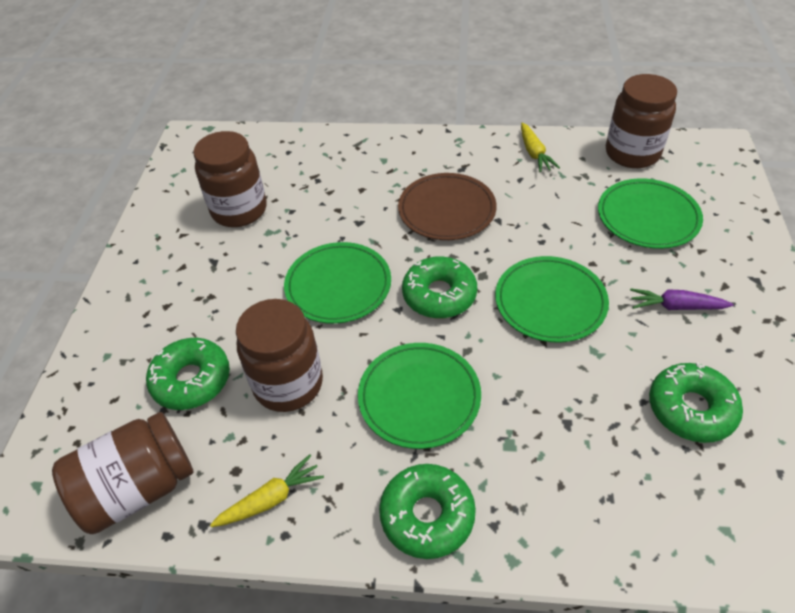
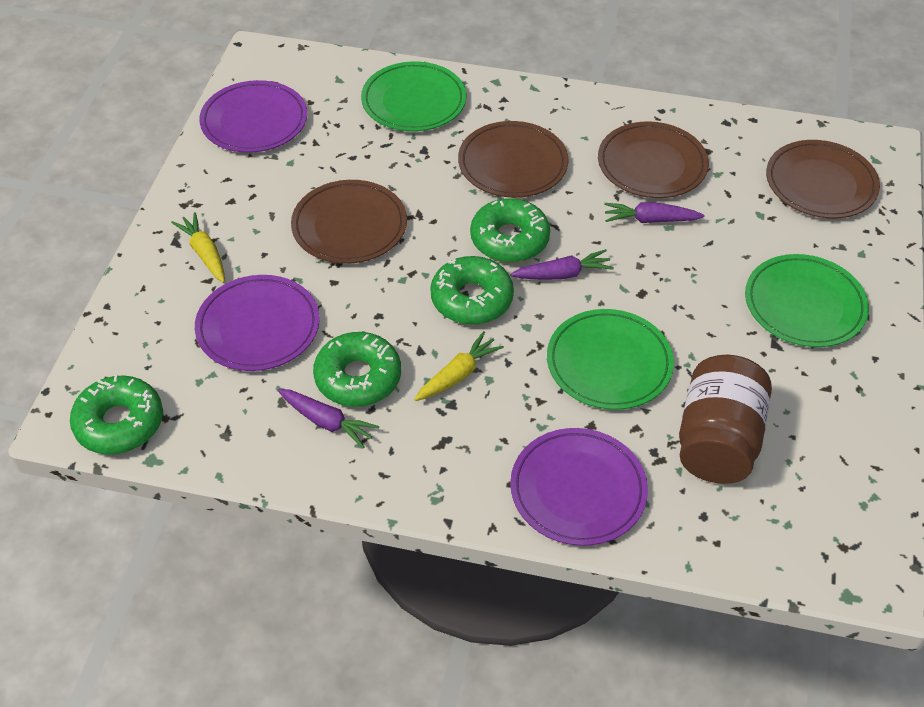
brown jar: [52,412,194,534] [193,131,267,227] [236,299,323,412] [606,74,677,168] = 4 -> [679,355,772,484] = 1
brown plate: [398,173,497,240] = 1 -> [291,180,407,264] [458,121,569,198] [598,121,709,198] [766,140,880,219] = 4
green plate: [284,242,391,324] [358,343,481,449] [495,256,609,343] [598,178,703,249] = 4 -> [361,61,466,131] [547,309,674,410] [745,254,869,347] = 3
purple carrot: [630,288,734,310] = 1 -> [278,389,379,449] [510,249,614,280] [604,202,705,223] = 3
purple plate: none = 0 -> [195,275,320,371] [199,80,307,153] [510,428,648,546] = 3

